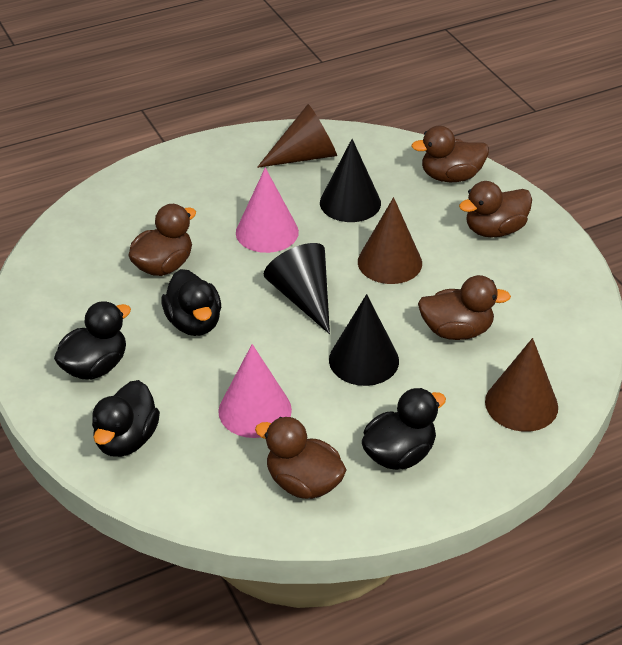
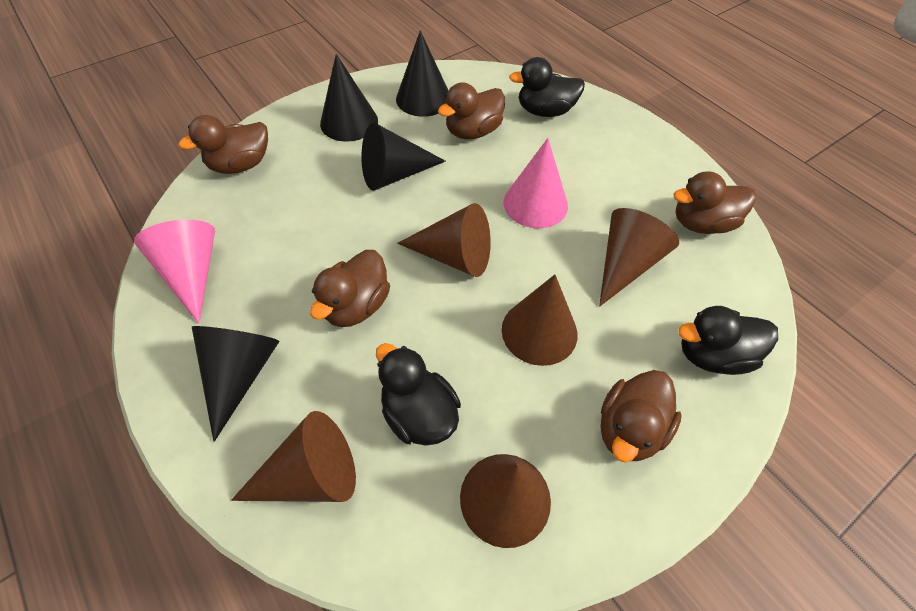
black cone: [264,243,330,334] [320,139,381,222] [329,294,399,386] = 3 -> [192,326,280,442] [320,54,378,142] [362,123,446,190] [396,31,449,117] = 4
black duck: [54,301,131,380] [92,380,160,457] [161,269,221,336] [362,388,446,470] = 4 -> [376,343,461,446] [509,57,585,117] [678,306,778,375] = 3
brown cone: [257,104,337,168] [358,197,422,284] [485,338,558,432] = 3 -> [231,411,356,502] [397,203,491,277] [460,454,551,548] [502,275,578,366] [599,208,679,306] = 5

